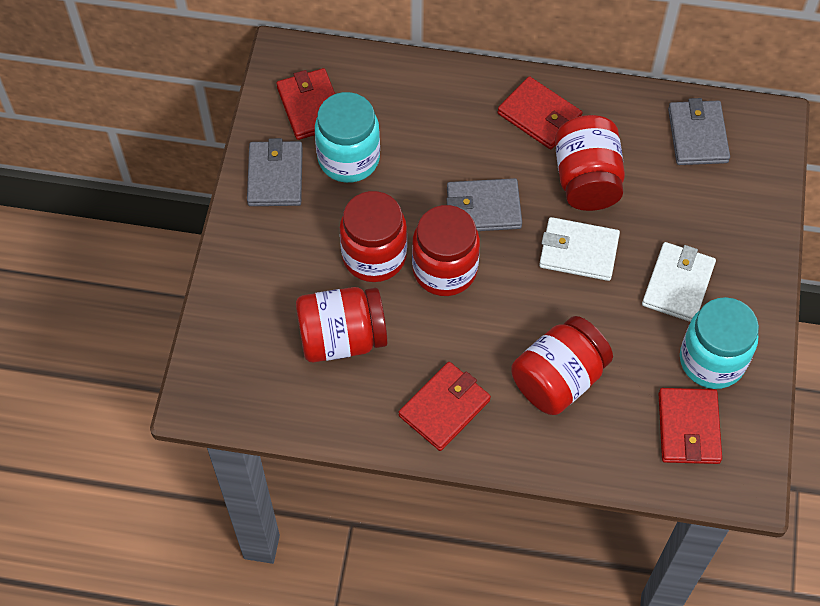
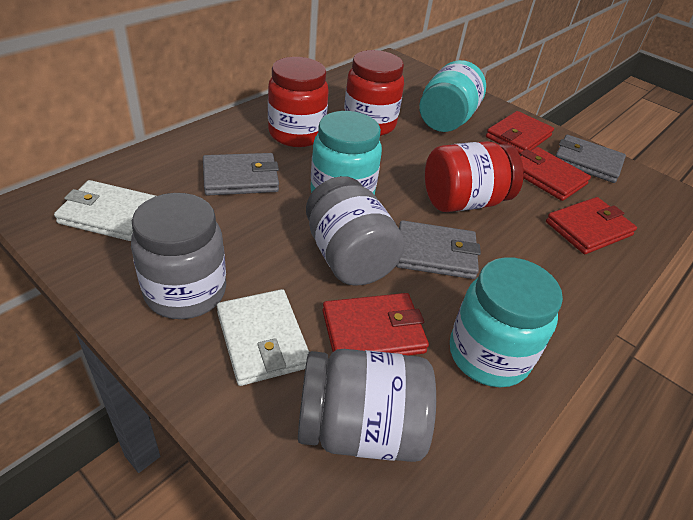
grey jar: none = 0 -> [131,193,226,319] [298,349,436,462] [306,176,405,285] = 3
red jar: [296,287,388,362] [340,191,407,282] [412,205,480,296] [511,316,613,415] [555,115,625,211] = 5 -> [268,57,329,147] [344,50,404,136] [425,141,524,212] = 3
turquoise jar: [315,92,380,183] [680,297,759,389] = 2 -> [311,111,382,195] [419,60,486,132] [450,257,563,387] = 3

